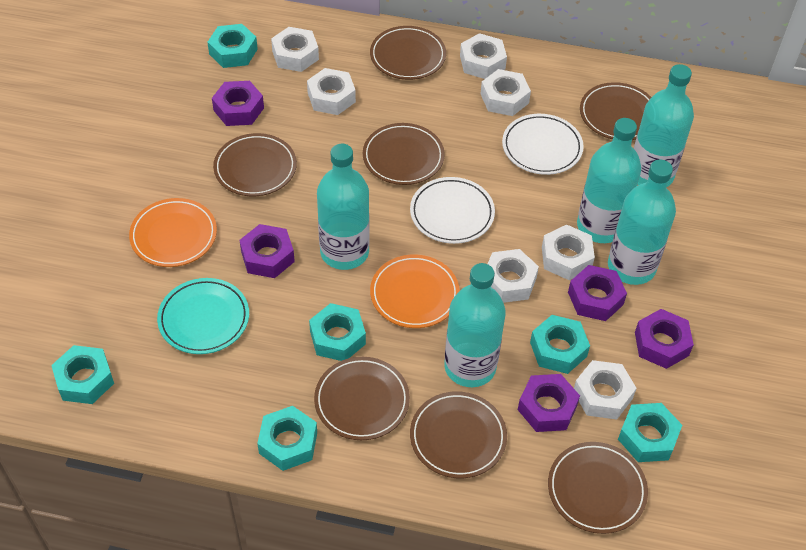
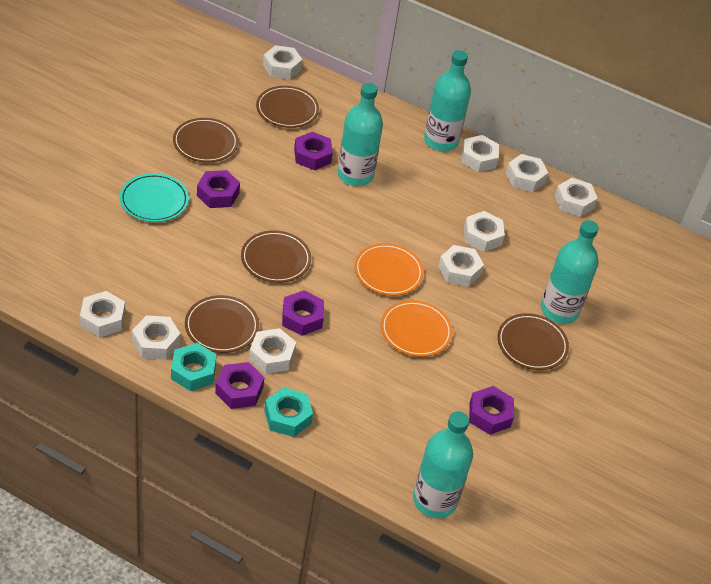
brown plate: [213,133,297,196] [314,357,410,440] [363,123,445,185] [370,26,446,80] [410,391,507,478] [548,442,648,534] [580,82,652,140] = 7 -> [173,118,239,162] [185,295,259,353] [241,230,311,283] [256,86,319,128] [498,313,569,370] = 5
turquoise bottle: [317,144,370,270] [444,263,505,387] [577,118,641,243] [608,160,676,285] [634,64,694,187] = 5 -> [338,83,383,186] [413,411,473,518] [424,50,471,151] [541,220,599,324] = 4
turquoise nut: [51,345,114,404] [207,24,258,68] [257,406,317,471] [309,303,366,361] [530,315,590,374] [618,403,682,462] = 6 -> [171,343,217,391] [264,387,313,437] = 2
white nut: [271,27,319,72] [307,68,356,115] [460,33,507,79] [480,69,531,116] [488,249,539,303] [542,225,595,280] [574,360,637,420] = 7 -> [80,291,125,338] [132,315,180,360] [249,328,296,374] [263,45,302,79] [438,245,484,287] [461,135,499,172] [464,211,505,252] [506,154,548,192] [555,178,598,217] = 9
white plate: [410,177,495,244] [502,114,584,175] = 2 -> none = 0

